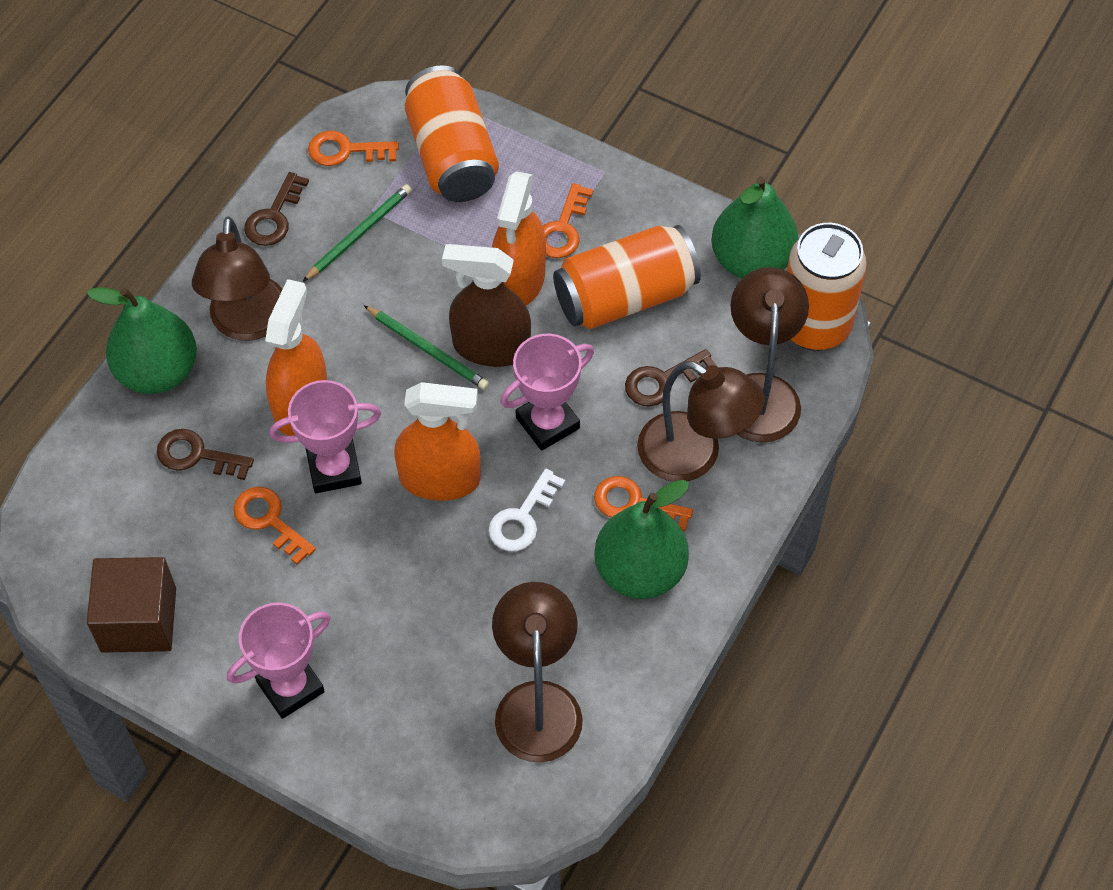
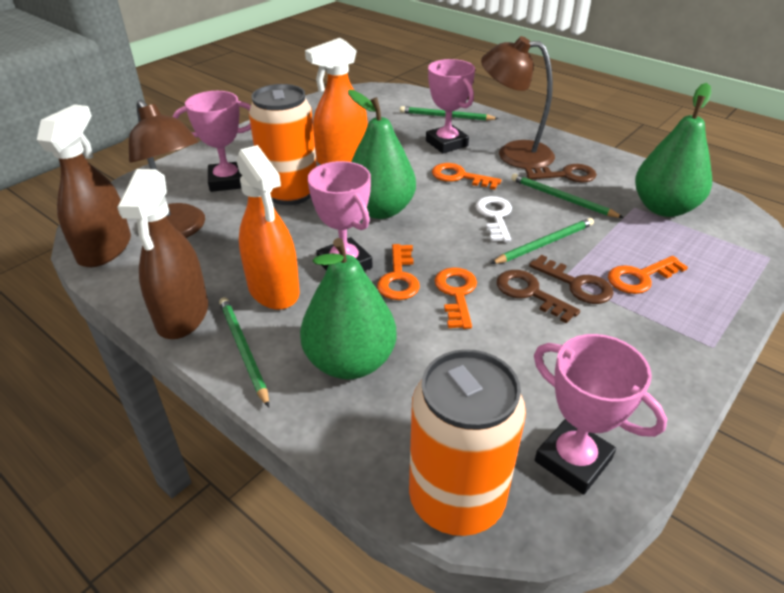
brown cube: [87,557,176,653] = 1 -> none = 0
brown lamp: [192,216,283,341] [492,582,583,763] [637,361,765,482] [730,267,809,443] = 4 -> [129,100,205,238] [481,36,555,169] = 2
brown spray bottle: [442,244,531,367] = 1 -> [37,104,131,267] [117,169,208,339] = 2
green pencil: [303,184,412,282] [364,305,489,390] = 2 -> [219,297,269,407] [400,106,499,121] [491,218,594,264] [511,174,624,218] = 4
orange can: [405,65,499,202] [553,225,701,329] [787,223,867,350] = 3 -> [249,84,317,205] [409,349,526,536] = 2
orange spray bottle: [265,279,327,436] [394,382,481,501] [492,171,546,306] = 3 -> [236,145,300,310] [305,38,368,165] = 2
pink trophy: [227,602,331,719] [269,380,381,493] [500,334,594,451] = 3 -> [172,91,251,192] [308,161,373,271] [426,59,475,153] [534,334,667,495] = 4

